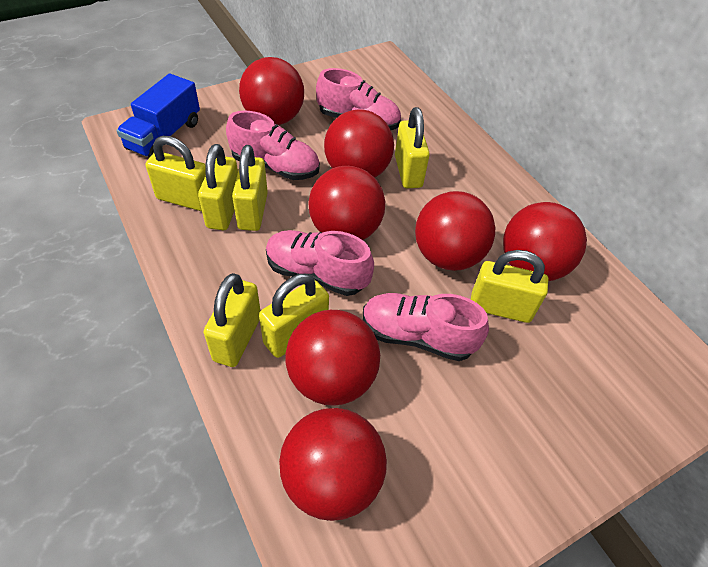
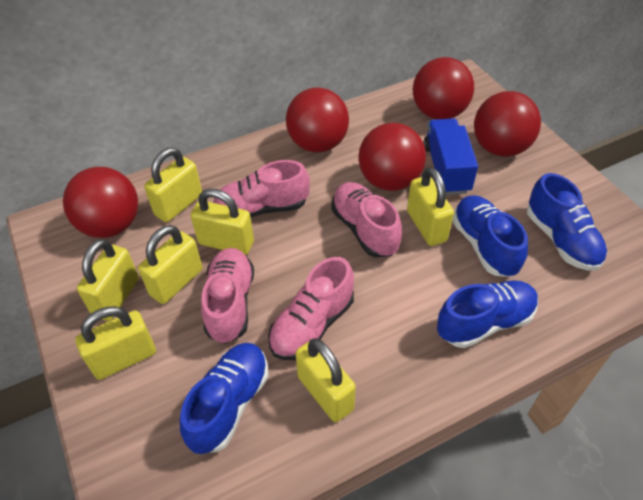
blue shoe: none = 0 -> [180,343,269,454] [437,280,538,348] [452,195,528,277] [527,173,607,271] = 4
red ball: [239,57,304,125] [279,408,387,521] [285,310,380,406] [308,166,385,240] [324,110,394,178] [415,191,495,271] [503,202,587,281] = 7 -> [63,167,138,238] [286,88,349,152] [358,123,426,191] [413,57,474,119] [474,91,541,157] = 5

